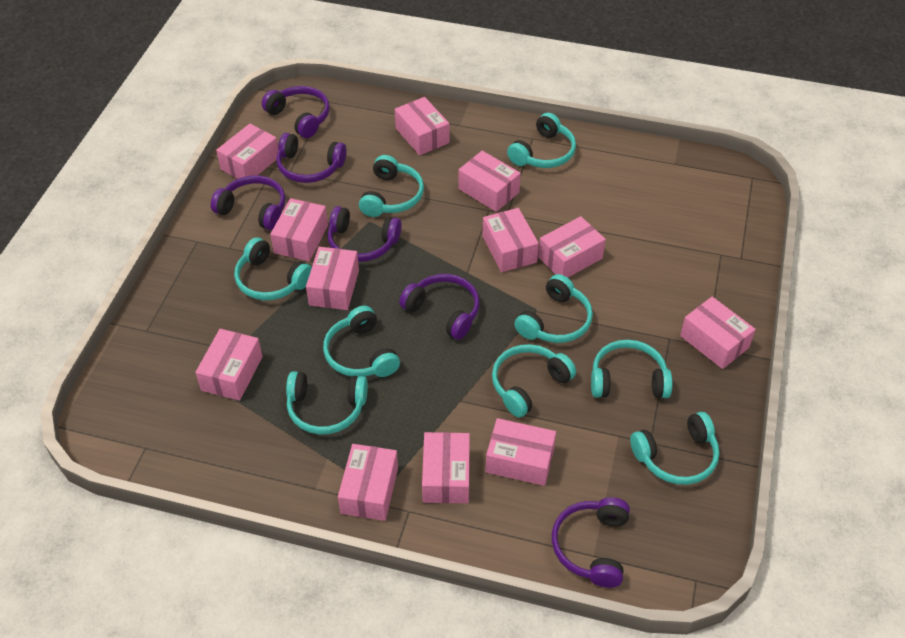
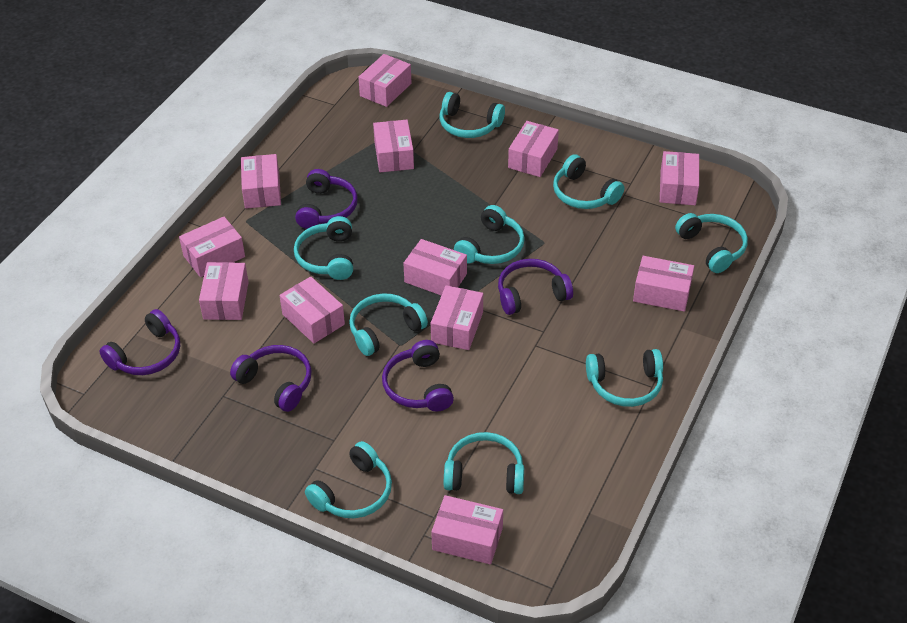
purple headphones: [211,175,285,230] [262,86,330,138] [277,133,347,183] [328,206,402,262] [399,274,480,340] [552,497,630,588] = 6 -> [99,309,180,375] [230,345,312,412] [295,169,358,229] [382,340,454,411] [498,259,573,315] = 5

